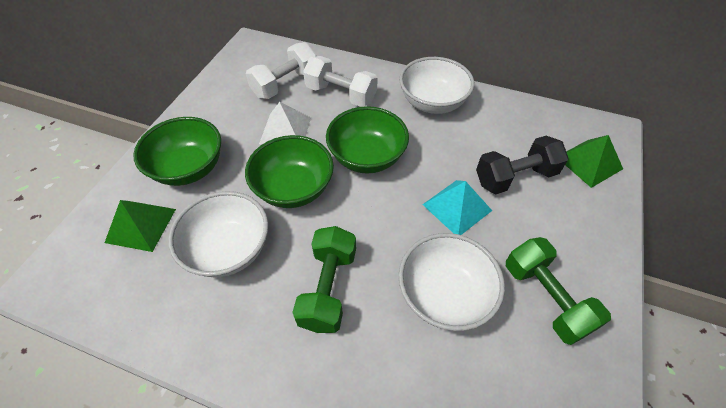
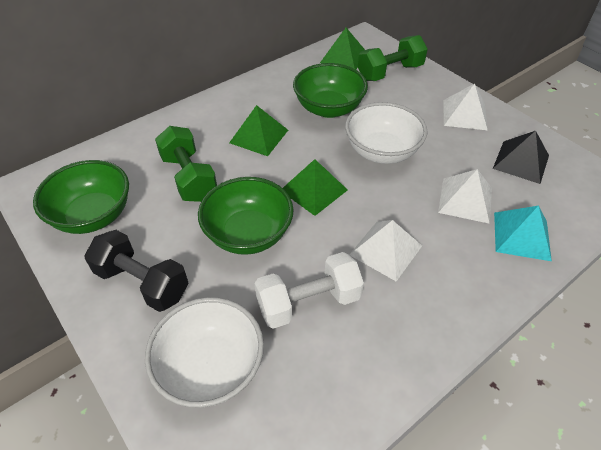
black pyramid: none = 0 -> [493,131,549,184] = 1
green pyramid: [105,200,176,252] [565,135,623,188] = 2 -> [229,105,288,156] [283,159,348,216] [320,28,365,69] = 3
white bowl: [168,191,268,277] [398,233,505,331] [399,57,474,114] = 3 -> [145,297,264,408] [345,102,428,164] = 2
white dumbbell: [246,42,316,99] [303,56,378,107] = 2 -> [254,252,364,329] = 1
white pyramid: [259,102,311,145] = 1 -> [349,220,422,281] [438,169,492,224] [443,84,488,130] = 3

